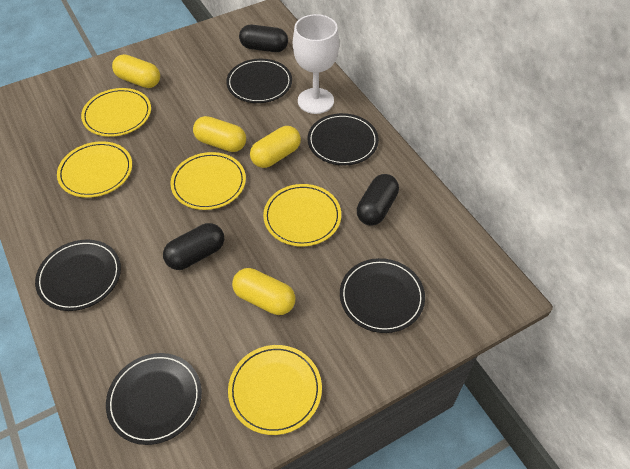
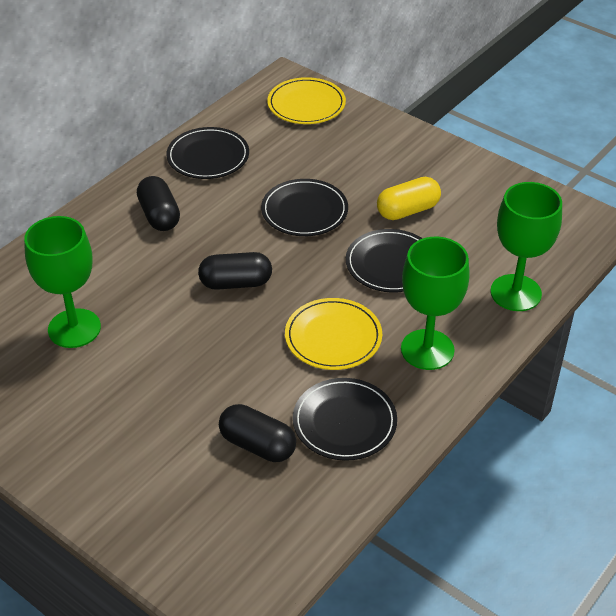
black plate: [35,240,121,311] [106,353,202,445] [226,59,292,103] [307,113,379,165] [340,258,425,333] = 5 -> [166,127,249,179] [261,179,348,236] [293,378,397,461] [346,229,423,293] = 4
green goblet: none = 0 -> [24,216,101,348] [401,237,470,370] [490,182,562,311] = 3
white goblet: [293,14,339,114] = 1 -> none = 0
yellow capsule: [112,54,160,88] [193,116,246,152] [232,268,295,315] [250,126,301,168] = 4 -> [377,177,441,220] = 1
yellow plate: [57,141,132,198] [81,88,151,137] [170,152,246,210] [228,345,322,435] [263,184,341,247] = 5 -> [267,77,346,124] [285,298,382,370] = 2

